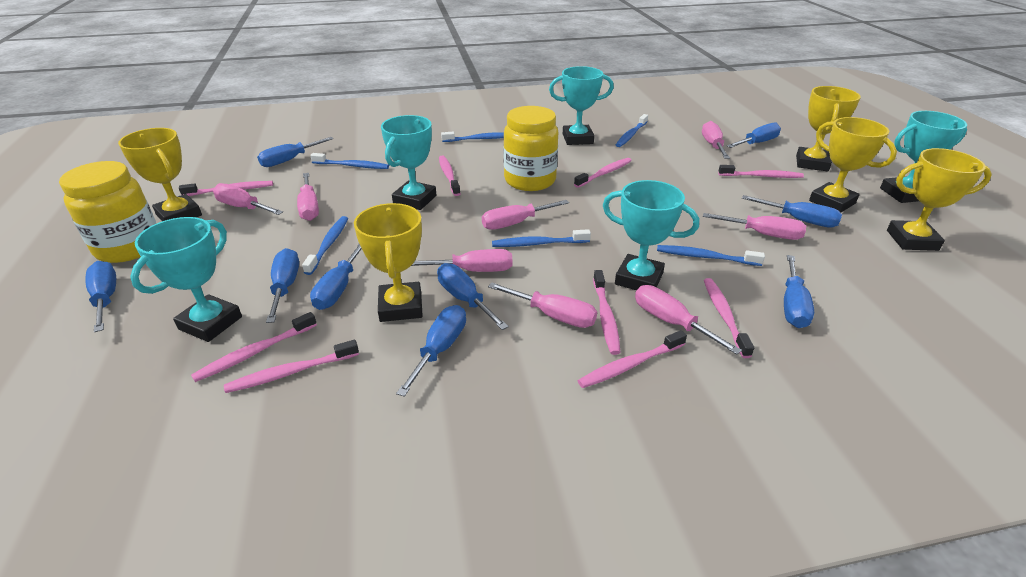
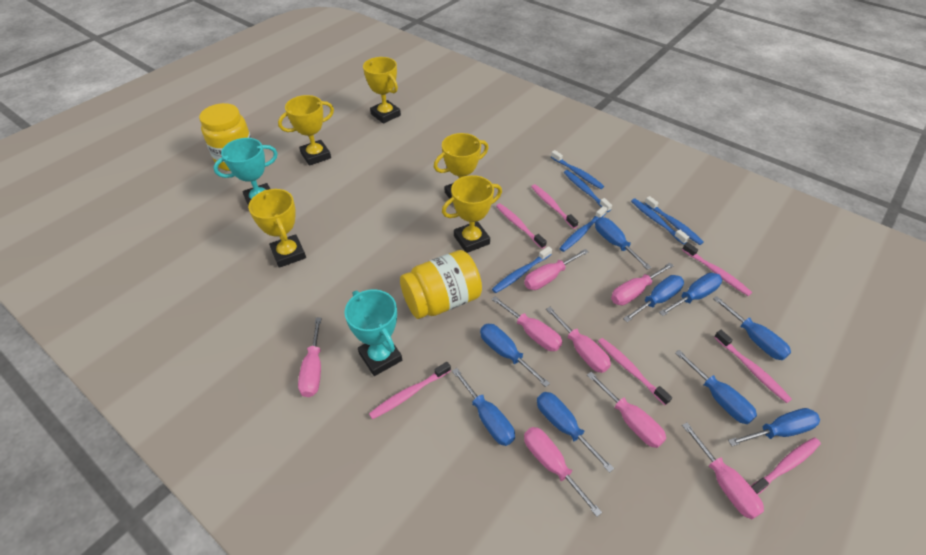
pink toothbrush: [179,181,273,196] [191,312,317,382] [224,340,359,393] [439,156,461,196] [574,158,632,188] [577,330,687,388] [593,270,620,355] [704,278,754,358] [718,165,804,178] = 9 -> [369,362,451,419] [496,203,547,249] [531,184,579,229] [598,338,672,405] [682,242,752,296] [714,330,792,403] [751,438,821,495] = 7
turquoise trophy: [130,217,242,342] [381,115,436,210] [549,66,614,145] [603,180,699,290] [880,111,967,203] = 5 -> [213,138,278,206] [344,289,402,376] = 2

